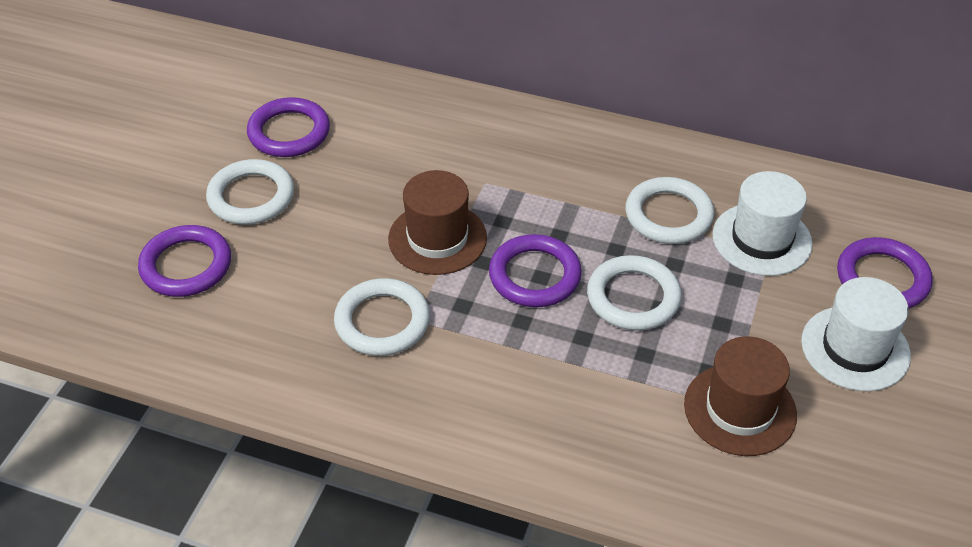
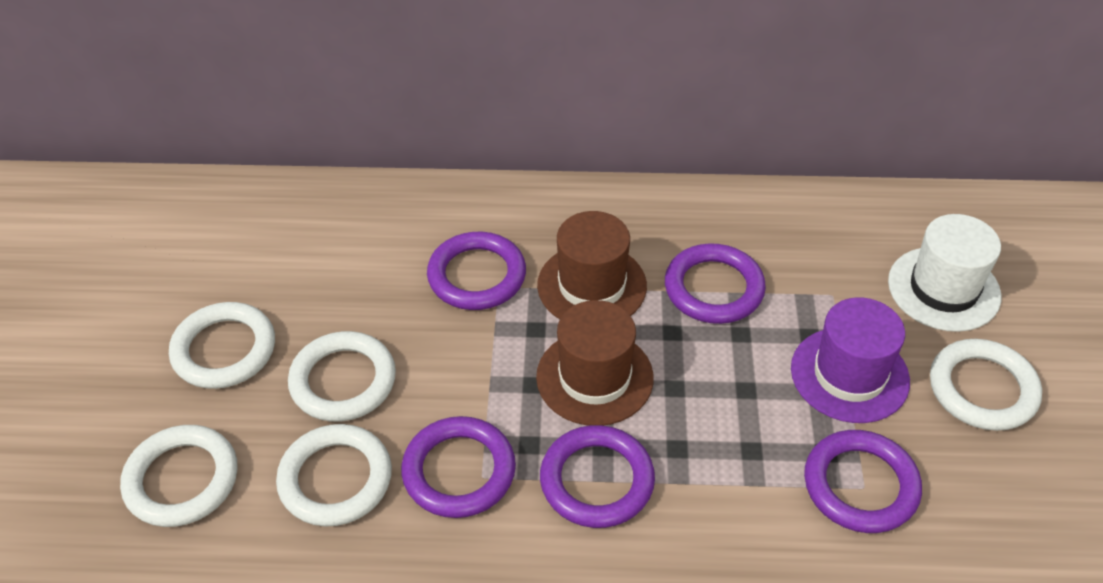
purple hat: none = 0 -> [791,298,910,423] = 1
purple ring: [138,225,231,297] [247,97,330,157] [489,234,582,307] [837,237,932,308] = 4 -> [401,416,516,518] [427,232,526,310] [540,425,655,528] [665,243,766,324] [804,430,922,533] = 5
white hat: [712,171,813,276] [801,277,911,391] = 2 -> [888,214,1001,332] = 1
white ring: [206,159,294,225] [334,278,430,356] [587,255,682,331] [625,177,714,244] = 4 -> [120,425,237,527] [169,302,275,389] [276,424,392,527] [288,331,396,422] [930,339,1042,431] = 5

